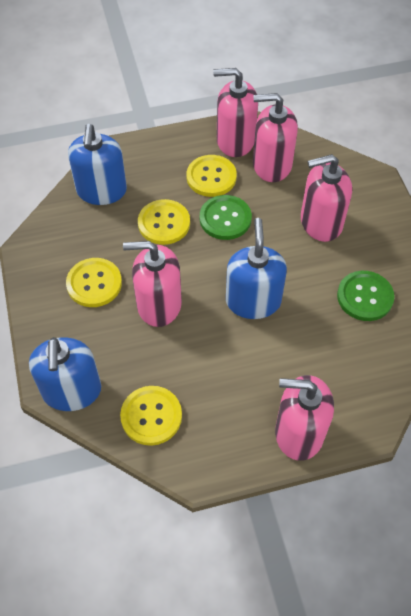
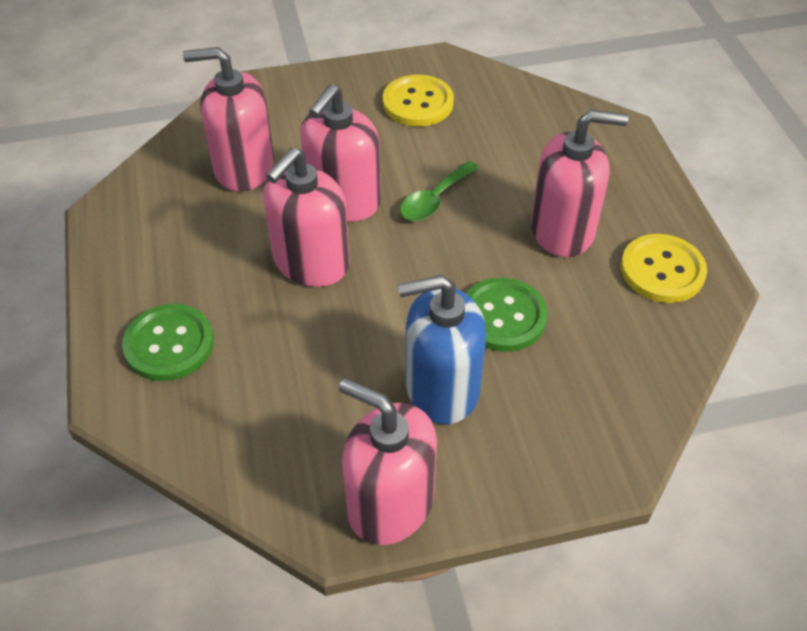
blue soap dispenser: [29,337,101,411] [68,124,127,205] [226,218,287,319] = 3 -> [398,275,487,424] = 1
green spoon: none = 0 -> [400,161,479,221] = 1
yellow button: [66,258,122,307] [120,386,182,446] [138,199,190,245] [187,155,237,197] = 4 -> [383,74,454,127] [621,234,707,303] = 2

